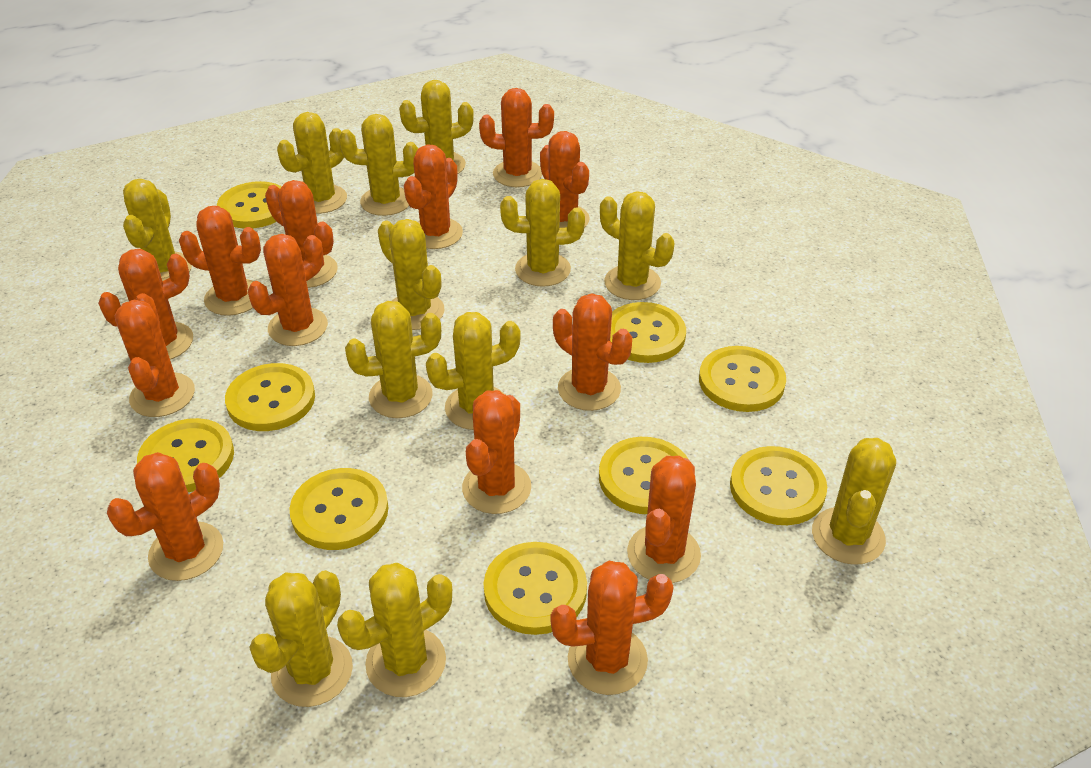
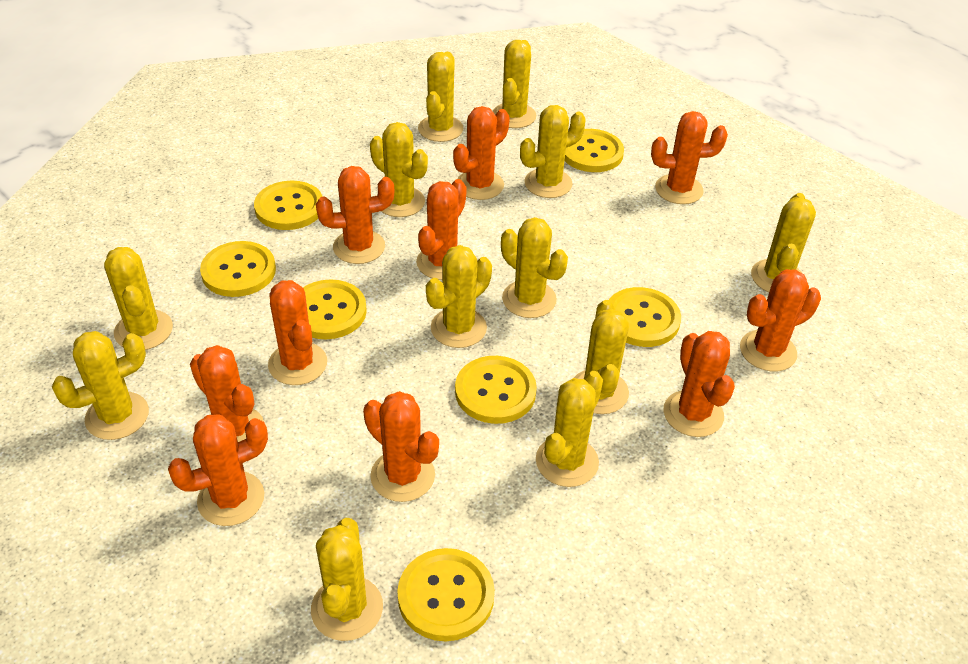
orange cactus: [98,249,193,360] [107,452,223,581] [115,293,195,417] [179,206,261,316] [248,234,328,346] [265,180,338,288] [404,144,463,249] [462,390,531,514] [479,88,554,187] [540,131,590,228] [550,561,674,695] [553,293,632,411] [627,456,701,583] = 13 -> [168,414,268,526] [190,345,264,442] [268,280,327,385] [316,166,394,264] [363,391,439,502] [416,179,467,280] [453,106,510,200] [651,111,728,204] [664,331,735,437] [740,269,821,371] = 10
yellow button: [137,418,234,492] [217,181,282,228] [225,363,315,431] [290,468,389,550] [484,542,587,635] [599,437,690,514] [610,302,686,363] [699,346,786,412] [730,446,827,525] = 9 -> [200,241,276,297] [254,181,323,230] [303,279,367,339] [397,548,495,641] [455,356,537,424] [565,129,624,172] [609,287,681,347] = 7

